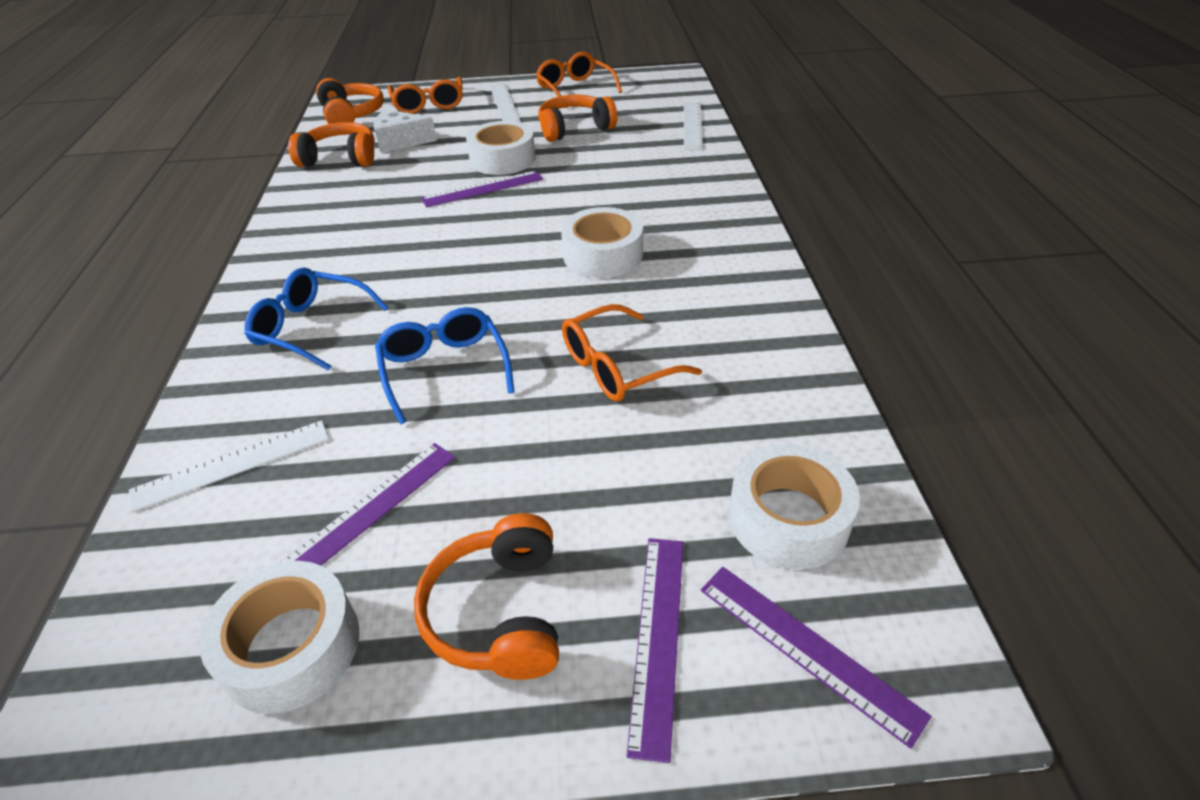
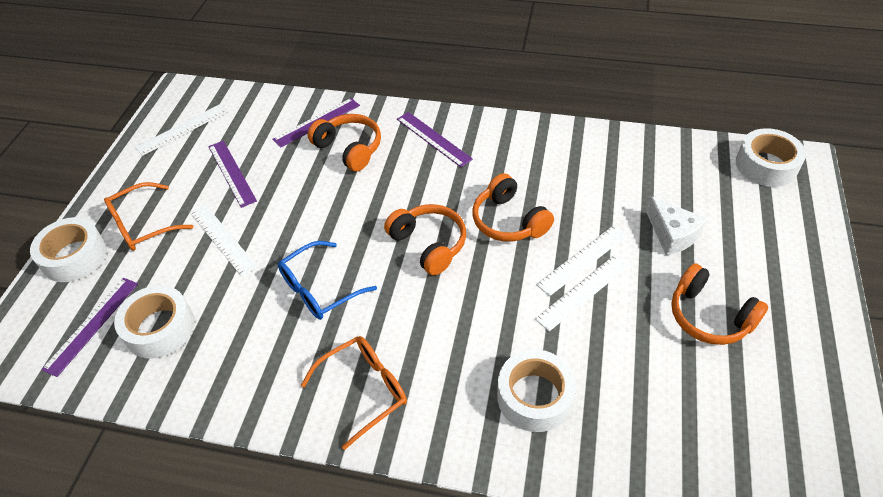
blue glasses: [245,268,388,371] [375,307,515,424] = 2 -> [278,241,377,320] = 1
orange glasses: [388,76,463,114] [536,52,622,108] [562,304,702,402] = 3 -> [104,182,193,251] [301,336,407,450] = 2
white ruler: [129,420,329,512] [490,83,521,122] [684,103,703,150] = 3 -> [135,104,227,156] [190,204,257,277] [535,255,629,331] [536,225,628,296] = 4

